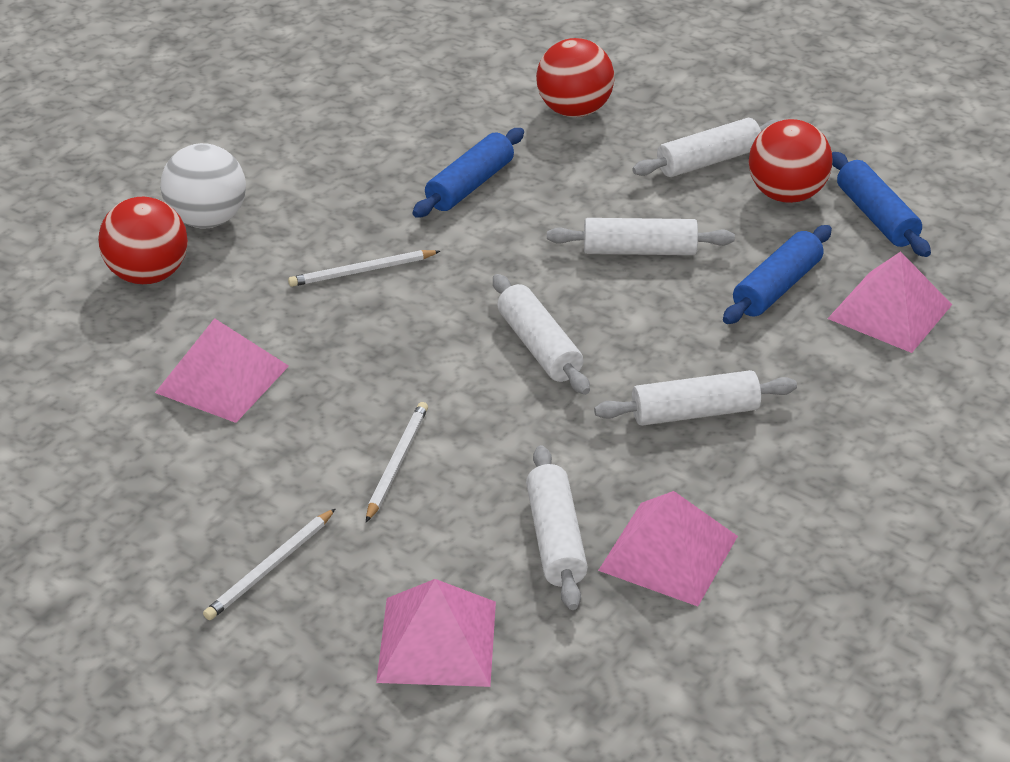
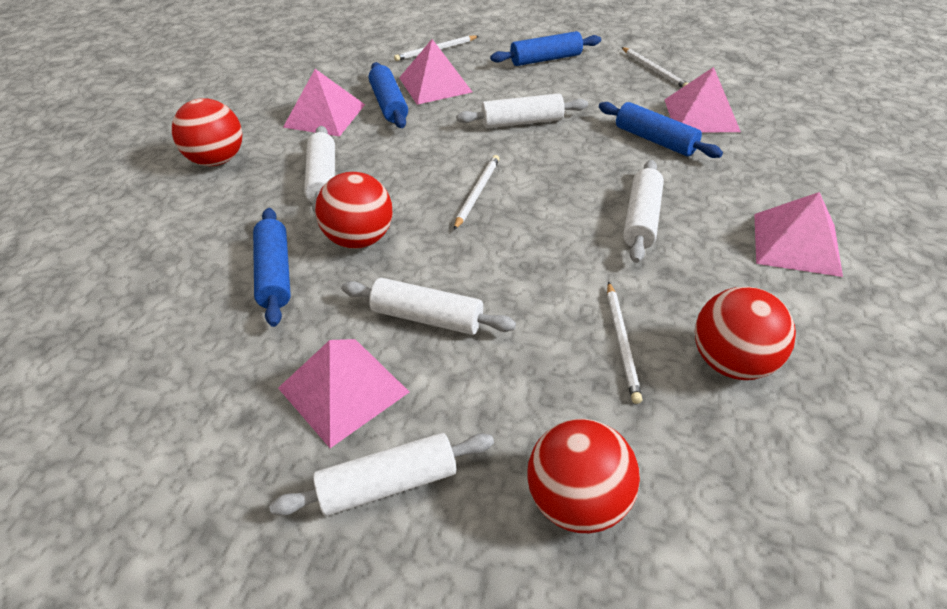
blue rolling pin: [412,128,524,218] [723,225,832,324] [832,152,931,257] = 3 -> [253,208,291,327] [369,62,408,128] [490,31,601,66] [599,102,723,158] = 4
pink pyramid: [155,318,289,423] [376,579,496,687] [598,491,738,606] [827,251,952,353] = 4 -> [278,339,409,448] [283,69,365,137] [399,39,472,105] [664,67,741,132] [754,192,843,277] = 5
red ball: [98,197,188,284] [536,38,614,117] [749,119,833,203] = 3 -> [172,98,242,166] [315,172,393,249] [527,419,640,533] [695,287,796,380] = 4
white ball: [160,143,246,228] = 1 -> none = 0
white pencil: [203,508,336,620] [288,250,440,287] [366,402,428,522] = 3 -> [394,36,479,61] [454,155,500,230] [607,281,642,404] [621,47,689,88] = 4

